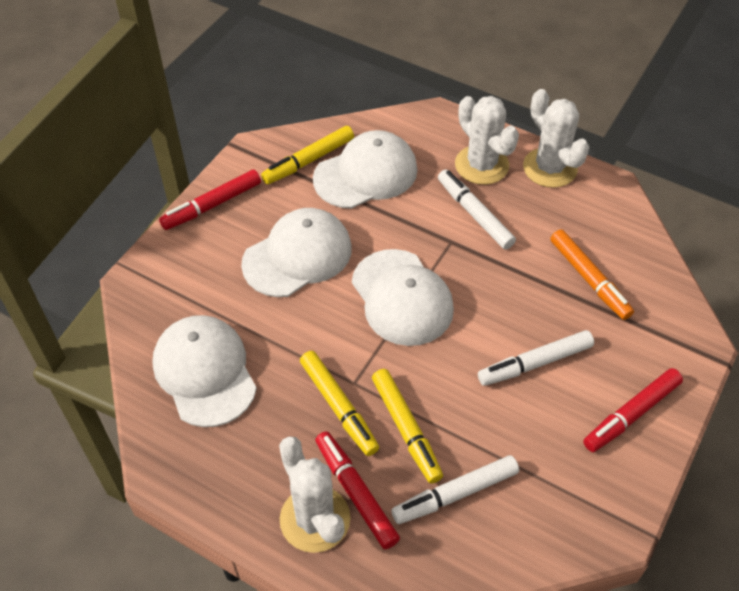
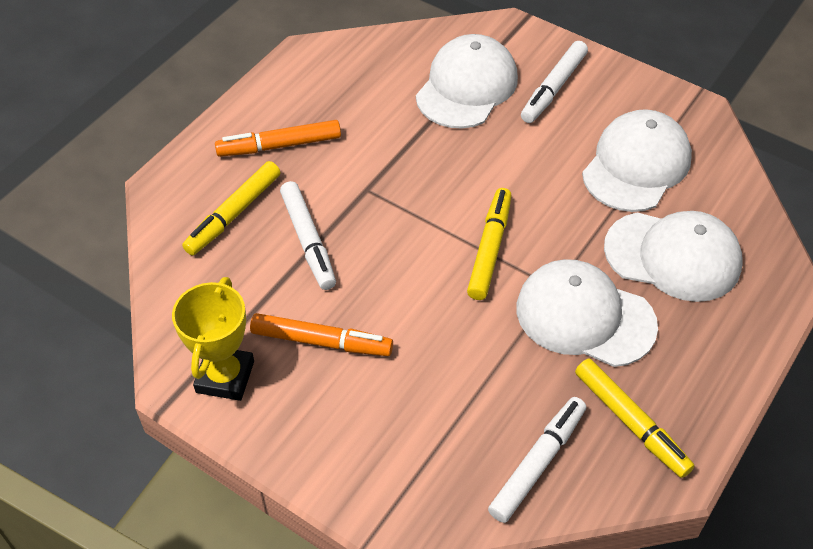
orange marker: [550,229,634,320] = 1 -> [215,120,341,157] [250,313,393,356] = 2
red marker: [159,169,261,230] [315,431,400,549] [583,368,683,452] = 3 -> none = 0
white cactus: [279,436,351,553] [455,96,519,185] [523,89,590,188] = 3 -> none = 0
yellow trophy: none = 0 -> [172,277,254,401] = 1

